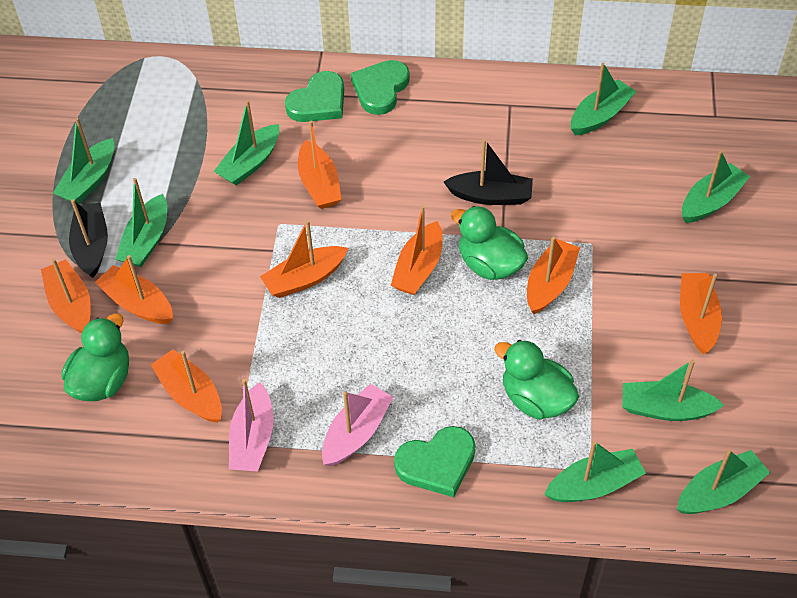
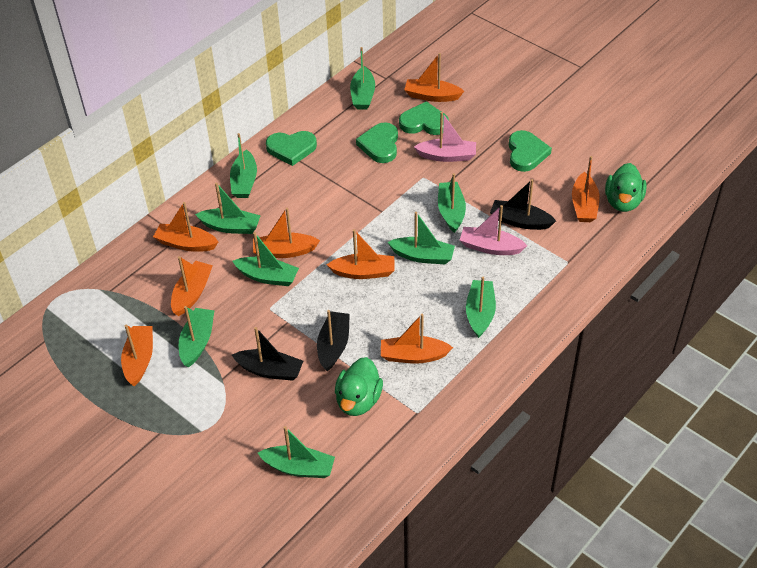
black boat: [69,199,108,278] [444,139,533,205] = 2 -> [232,327,303,381] [317,310,350,371] [490,179,556,230] = 3
green boat: [53,118,115,204] [115,178,167,267] [214,101,280,186] [544,441,646,502] [571,63,637,136] [622,359,724,421] [677,449,770,514] [682,150,750,223] = 8 -> [179,306,214,367] [195,183,261,234] [230,133,257,198] [232,232,299,286] [258,426,335,478] [350,47,375,109] [387,212,455,264] [438,173,466,233] [466,276,496,338] = 9
green duck: [62,313,129,401] [451,206,528,280] [494,340,579,420] = 3 -> [335,357,383,416] [605,163,647,212] = 2
green heart: [285,71,344,122] [351,60,410,115] [394,426,475,497] = 3 -> [266,131,317,166] [356,122,398,163] [399,101,449,135] [509,130,552,172] = 4

